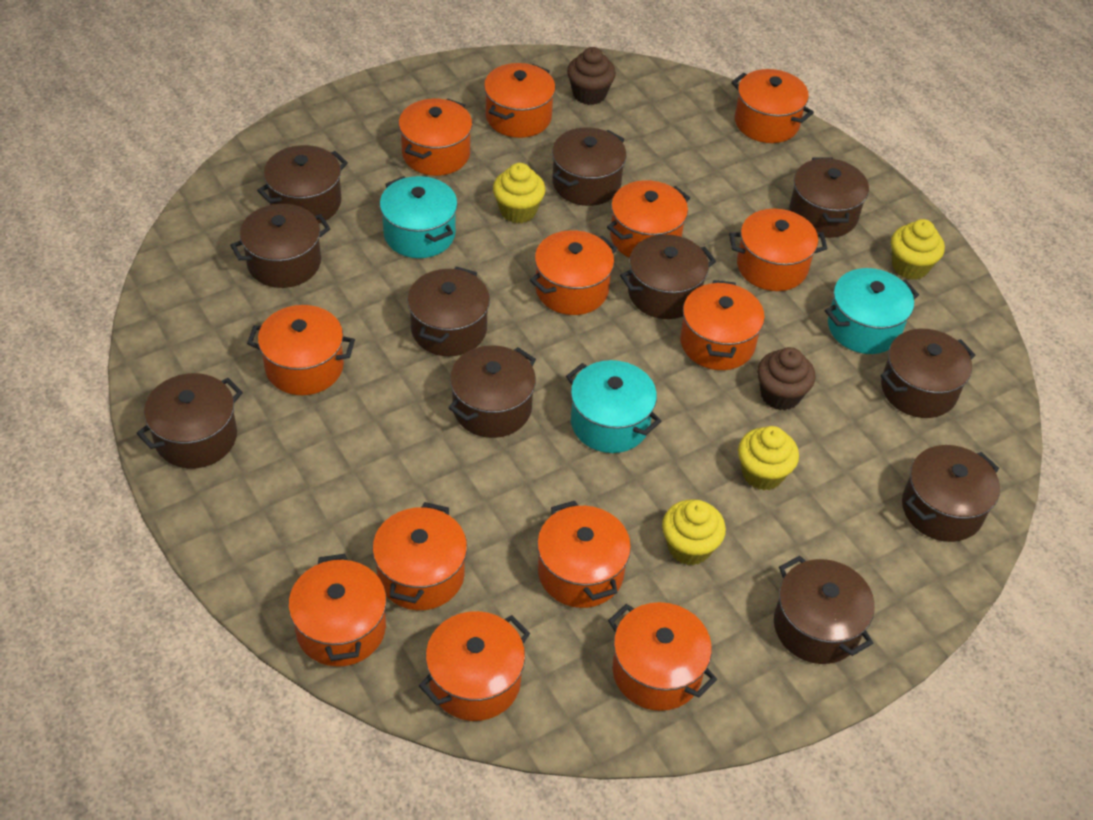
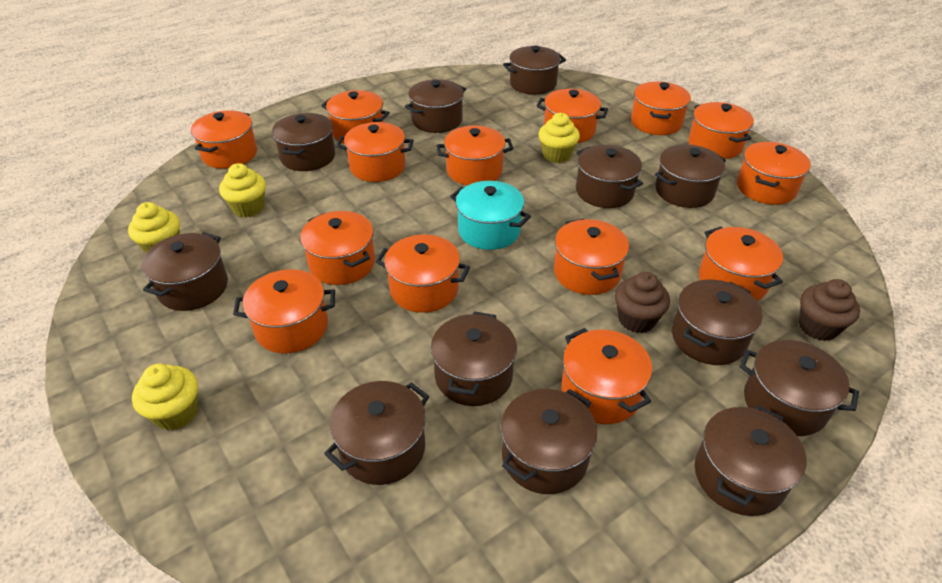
brown pot: [137,373,243,469] [230,204,331,288] [257,145,348,223] [407,267,490,356] [448,345,536,438] [552,127,627,206] [620,234,716,319] [774,556,875,664] [789,157,869,238] [880,329,975,418] [902,445,1000,542] = 11 -> [141,232,228,311] [272,113,335,171] [324,381,429,485] [405,79,466,133] [431,311,517,406] [501,389,598,494] [503,46,566,95] [576,145,643,208] [655,144,726,208] [672,279,762,365] [695,405,807,516] [740,340,859,436] = 12
orange pot: [247,305,355,395] [288,554,387,667] [372,502,467,610] [399,98,472,176] [419,611,530,721] [484,63,556,138] [530,230,617,315] [537,501,631,608] [607,180,690,258] [608,602,717,711] [680,280,765,370] [729,209,828,291] [731,69,814,143] = 13 -> [191,110,257,169] [233,269,335,353] [300,211,375,285] [321,90,390,144] [336,122,414,182] [376,235,470,313] [436,125,513,185] [536,89,608,143] [554,219,629,295] [561,328,652,424] [631,81,691,135] [688,102,754,159] [699,227,783,301] [737,142,811,205] = 14
turquoise pot: [380,176,458,258] [566,360,662,453] [825,268,919,354] = 3 -> [450,181,531,250] = 1

